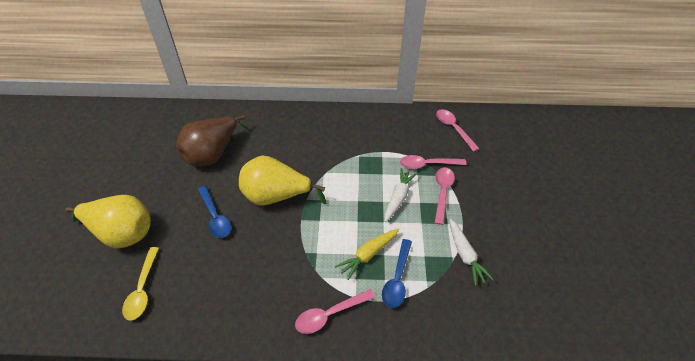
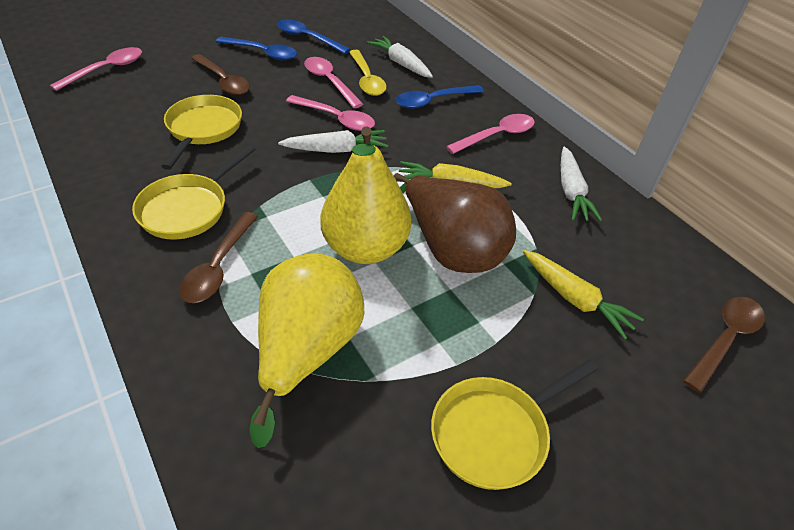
blue spoon: [198,186,231,238] [382,239,412,308] = 2 -> [216,37,297,61] [277,19,351,54] [396,85,484,109] = 3
brown spoon: none = 0 -> [179,212,258,303] [191,54,250,95] [683,297,765,393] = 3
white carrot: [385,168,417,222] [449,219,494,286] = 2 -> [278,130,388,153] [367,36,433,78] [561,147,602,221] = 3
yellow carrot: [335,229,399,280] = 1 -> [399,161,512,188] [523,250,644,339] = 2
yellow pan: none = 0 -> [132,145,256,239] [161,95,242,170] [431,359,598,490] = 3

